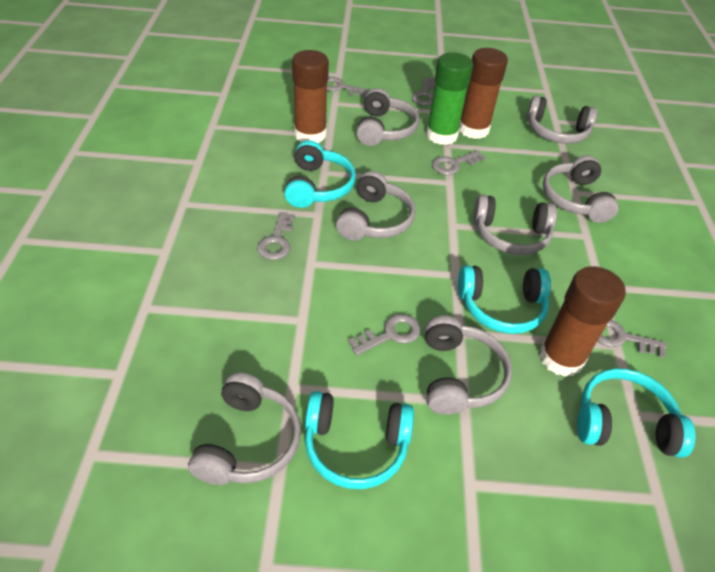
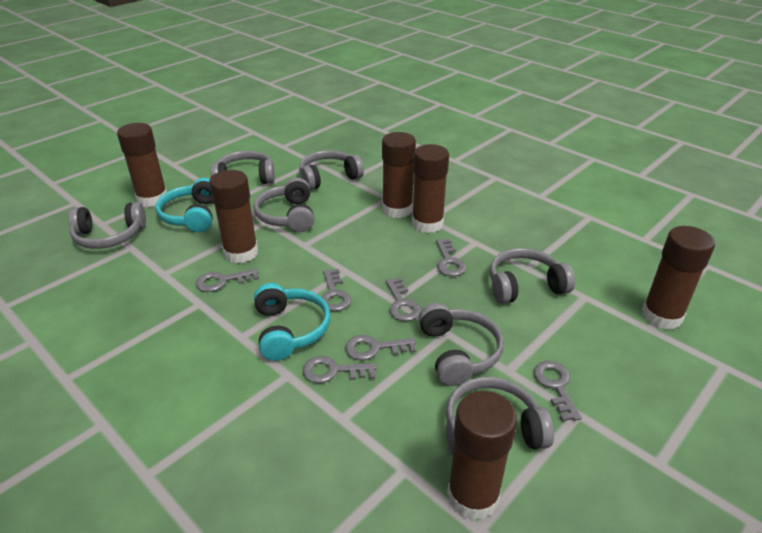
brown glue stick: [292,50,329,143] [459,48,508,139] [539,266,626,377] = 3 -> [117,123,167,207] [209,170,258,263] [382,132,416,218] [412,144,449,233] [447,391,517,520] [642,226,715,330] = 6
green glue stick: [426,52,473,145] = 1 -> none = 0
grey key: [257,212,295,260] [327,77,370,98] [348,314,421,355] [412,77,435,106] [432,150,486,175] [598,320,667,358] = 6 -> [196,268,259,292] [302,356,377,383] [321,269,351,311] [345,335,416,360] [386,277,421,321] [436,239,466,276] [534,361,582,421] = 7
turquoise headphones: [284,140,356,208] [305,391,414,489] [458,265,551,334] [577,368,696,458] = 4 -> [155,178,213,232] [254,283,331,361] = 2

